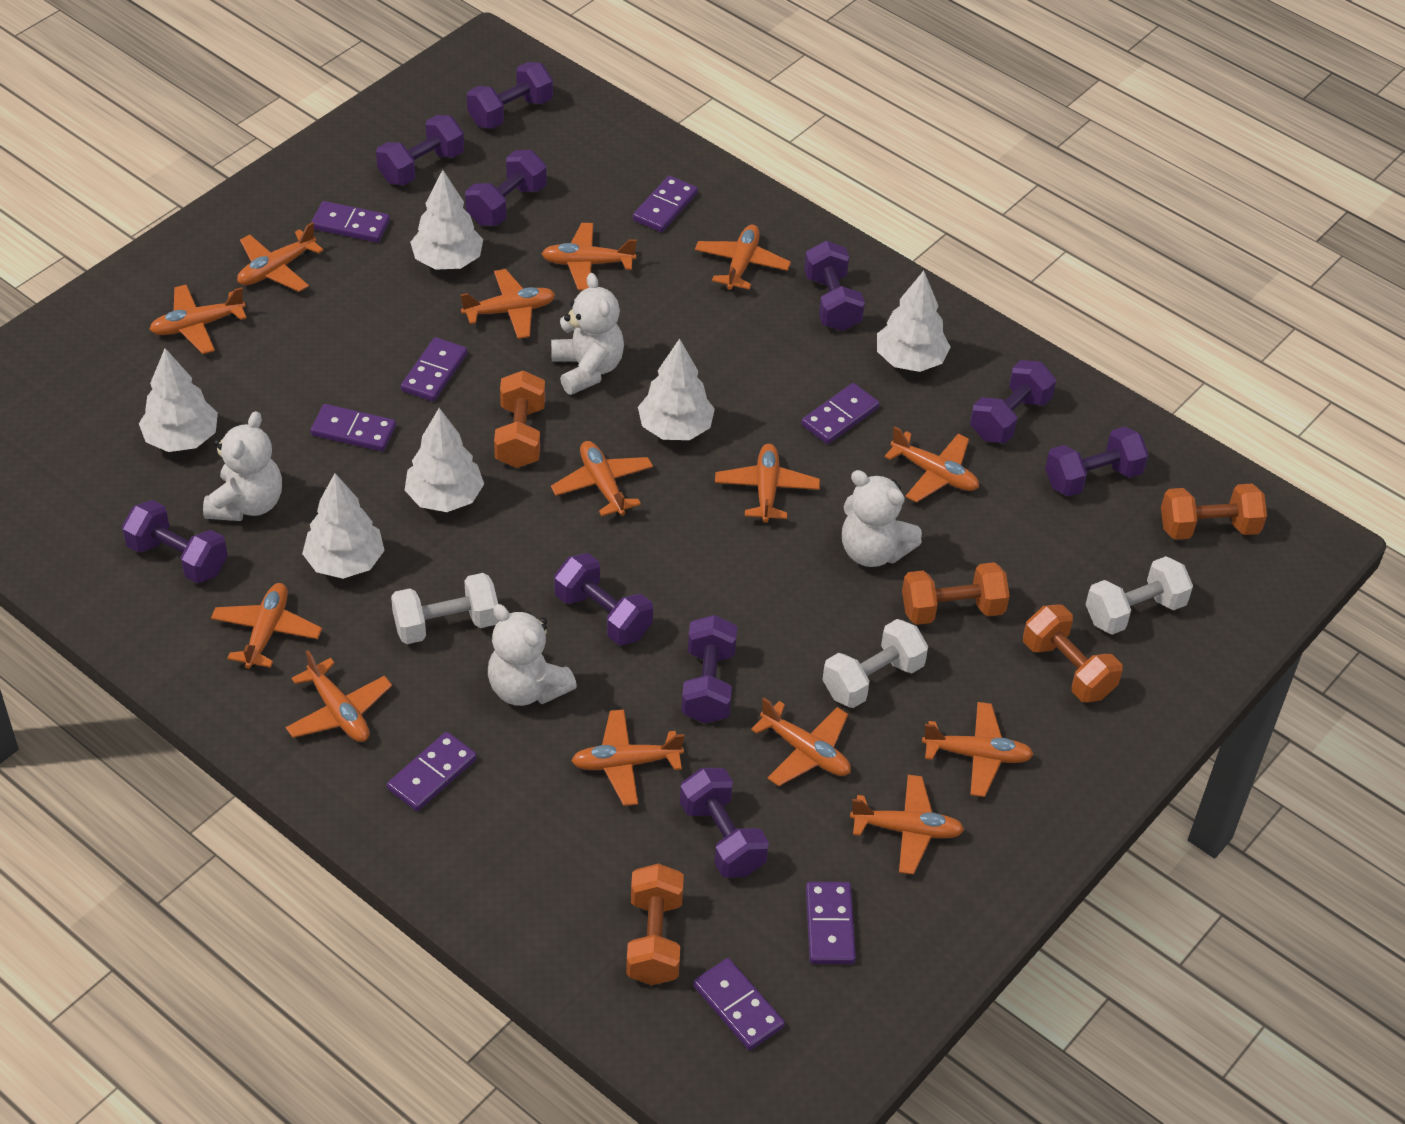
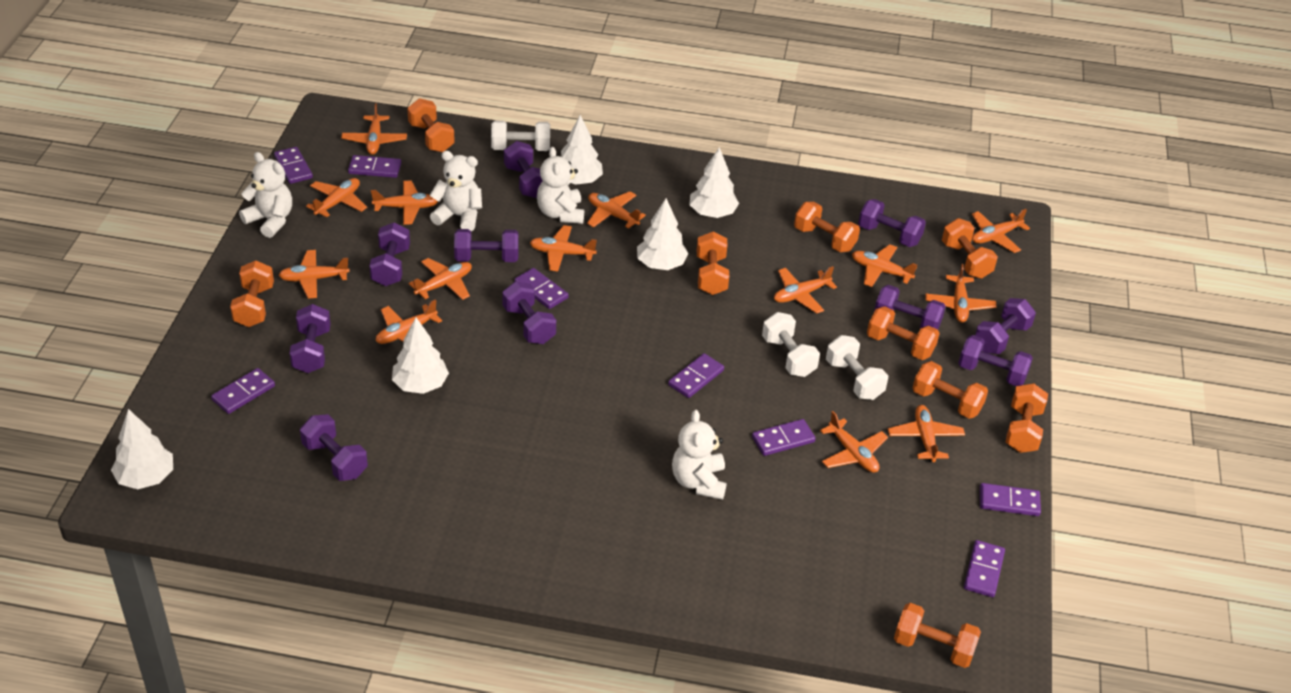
orange dumbbell: [494,370,545,468] [626,863,684,985] [902,562,1010,625] [1023,605,1123,702] [1161,484,1267,540] = 5 -> [230,260,274,327] [407,98,455,152] [697,232,729,295] [794,202,860,252] [867,306,940,360] [894,603,981,668] [913,361,988,419] [942,218,998,279] [1006,383,1048,453] = 9
white tree: [139,348,218,452] [302,473,385,579] [405,408,484,512] [410,170,483,270] [638,339,715,440] [877,271,951,372] = 6 -> [111,409,173,489] [392,318,449,394] [561,115,603,185] [637,198,688,270] [689,147,739,218] = 5

